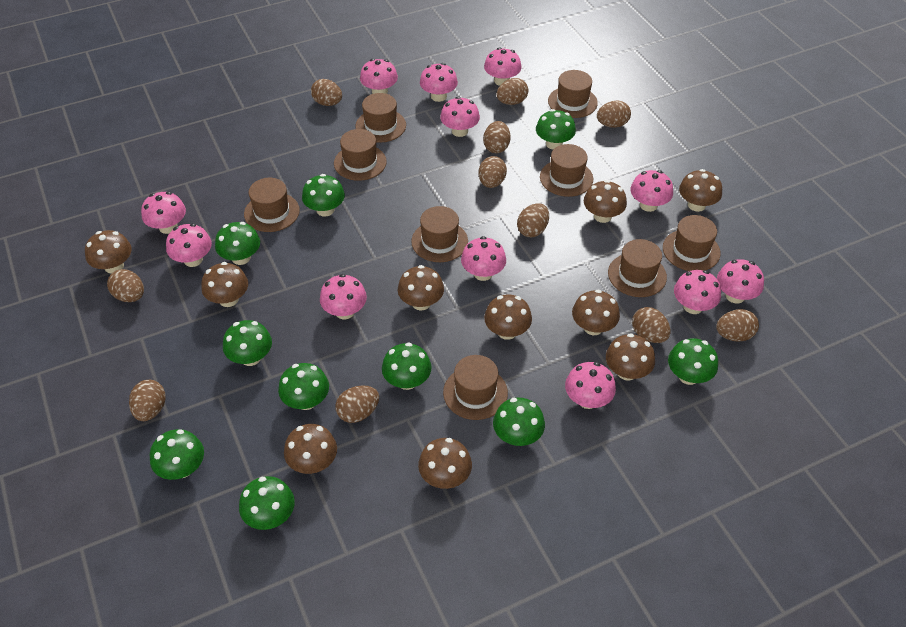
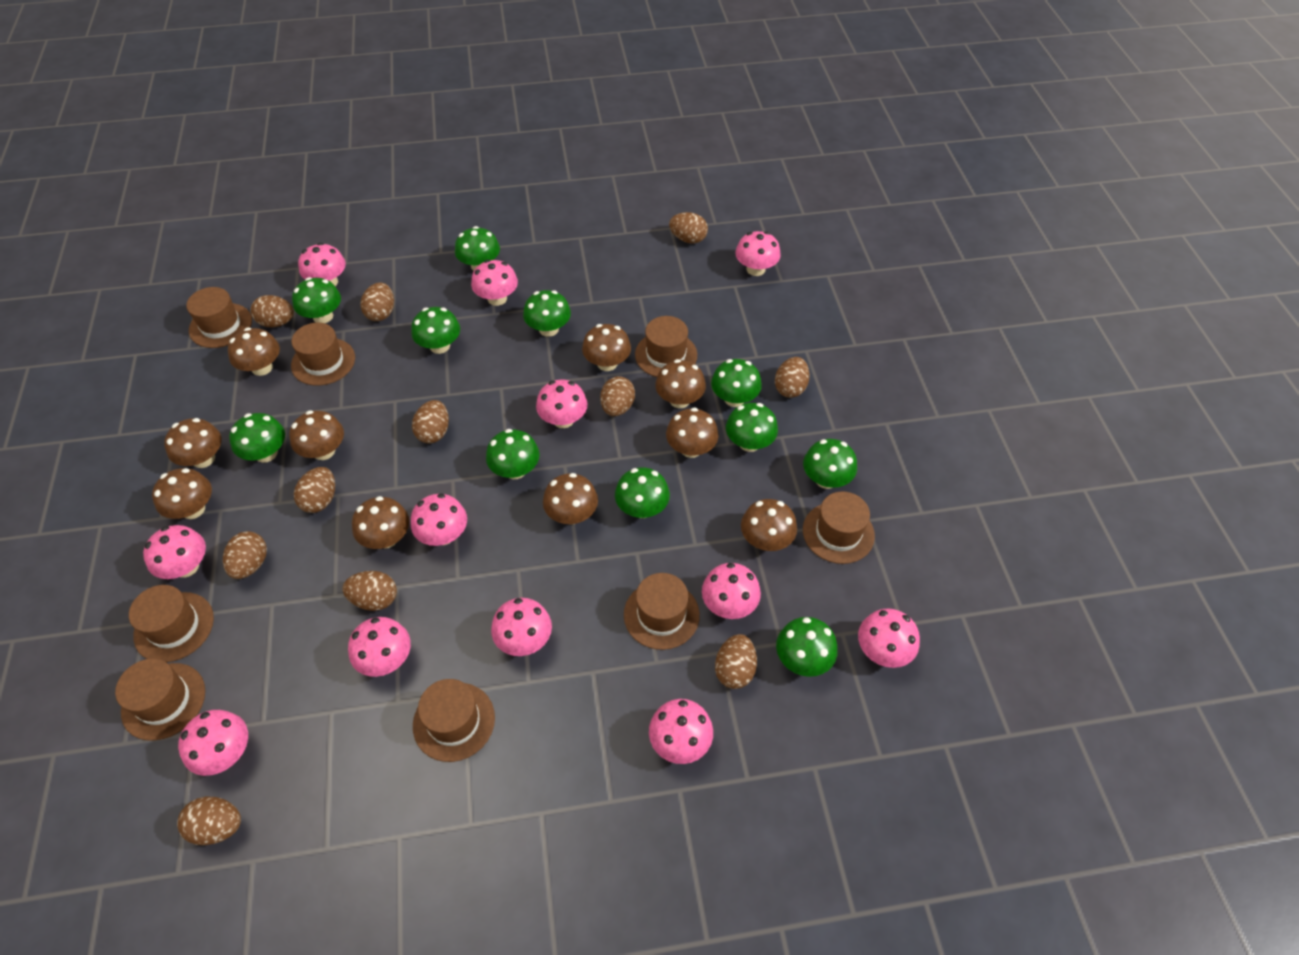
brown hat: [244,178,300,232] [334,129,387,181] [355,93,406,143] [411,206,468,262] [443,355,508,420] [540,144,593,197] [548,70,598,118] [608,239,667,297] [663,215,721,271] = 9 -> [115,659,205,741] [129,585,214,662] [186,287,252,348] [291,323,355,386] [413,679,495,762] [624,573,700,650] [635,316,697,377] [803,491,875,564] = 8
green mushroom: [150,429,204,480] [215,222,260,265] [223,320,272,366] [239,476,295,530] [278,363,329,410] [302,174,345,217] [382,343,432,390] [493,398,545,446] [536,109,576,150] [668,338,718,385] = 10 -> [229,413,285,463] [292,277,341,323] [411,307,460,354] [455,226,500,271] [486,429,540,479] [523,290,571,337] [615,467,670,518] [711,359,762,407] [726,403,778,452] [776,617,838,677] [803,439,857,489] = 11

